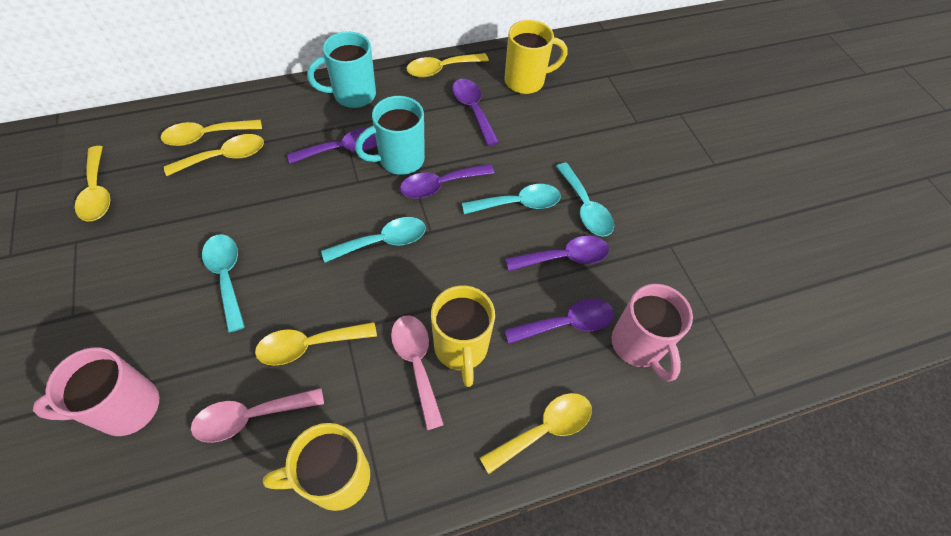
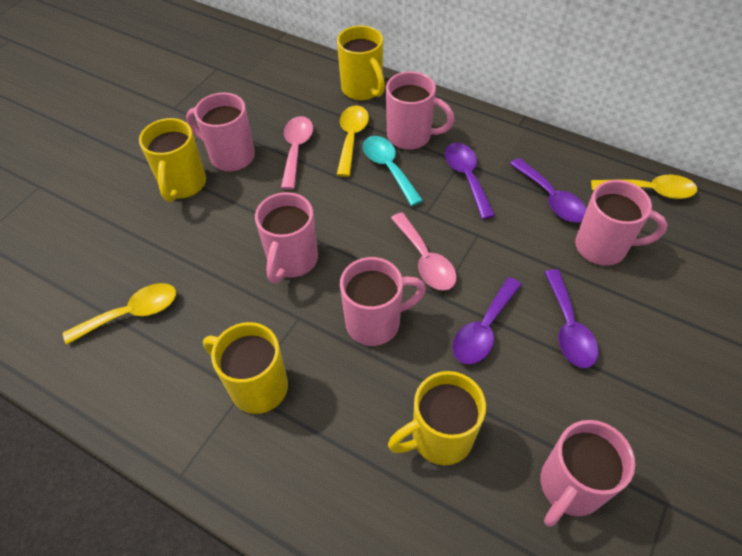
pink mug: [33,347,159,436] [611,284,693,382] = 2 -> [186,92,255,171] [255,192,318,283] [340,257,426,346] [386,71,454,150] [541,420,635,527] [575,180,667,266] = 6
purple spoon: [287,128,377,164] [400,164,495,198] [452,79,499,146] [504,299,614,344] [505,236,609,271] = 5 -> [445,143,495,219] [452,277,522,364] [510,158,586,222] [544,269,598,368] = 4
turquoise mug: [307,31,376,108] [355,96,425,175] = 2 -> none = 0
turquoise spoon: [202,234,245,332] [321,217,426,263] [462,184,561,214] [556,163,614,237] = 4 -> [363,136,423,206] = 1
yellow mug: [263,423,370,511] [431,285,495,387] [504,20,568,94] = 3 -> [139,118,206,202] [203,322,288,414] [337,26,385,100] [388,371,486,465] = 4
yellow spoon: [75,146,110,221] [161,120,262,146] [164,134,264,176] [255,322,377,366] [406,53,489,77] [480,393,592,474] = 6 -> [63,283,176,345] [337,105,369,177] [591,175,697,199] = 3

